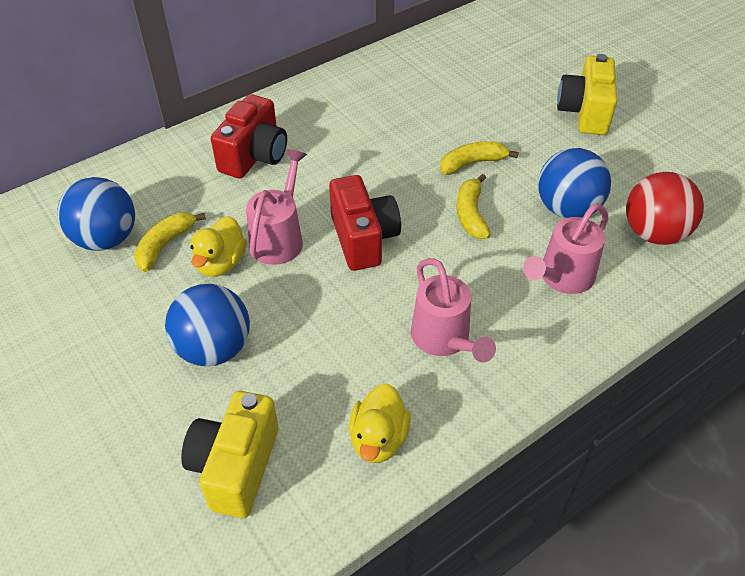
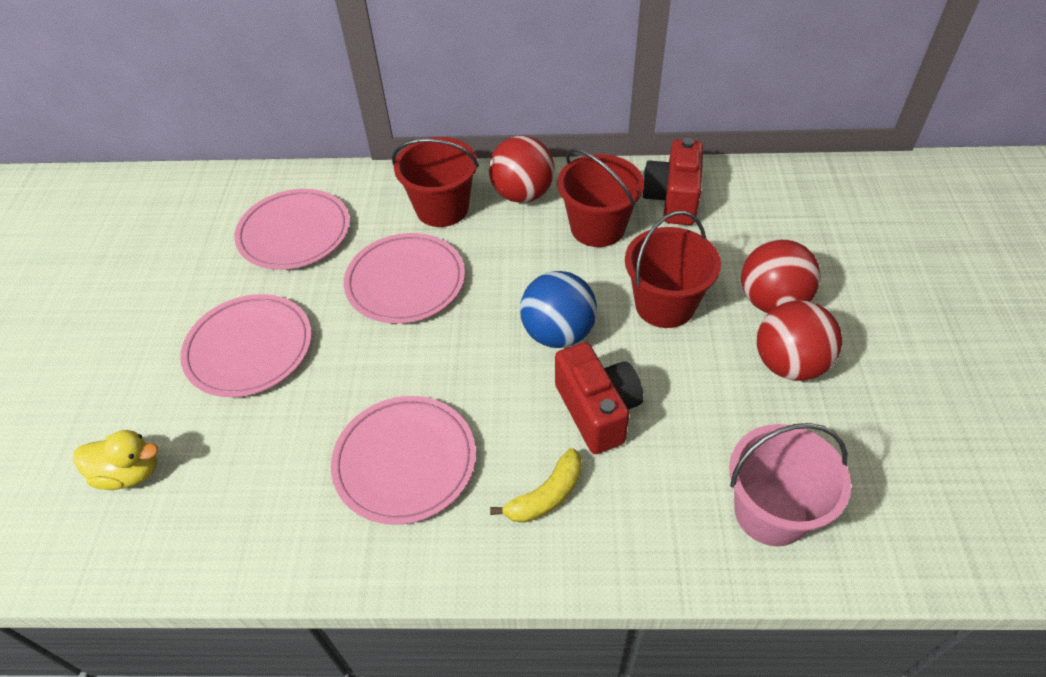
blue ball: [57,177,135,251] [165,284,250,367] [538,148,611,218] = 3 -> [520,271,597,348] = 1
pink bucket: none = 0 -> [729,423,851,546] = 1
pink plate: none = 0 -> [180,294,312,397] [234,189,350,270] [331,396,476,525] [344,233,465,324] = 4
pink watering can: [246,149,307,265] [411,258,496,362] [523,204,608,294] = 3 -> none = 0
red ball: [626,172,704,245] = 1 -> [489,136,555,203] [741,239,821,313] [757,300,842,381] = 3
red bucket: none = 0 -> [392,137,479,227] [557,148,644,247] [625,211,721,328] = 3
yellow banana: [134,212,206,272] [440,141,519,175] [457,174,491,239] = 3 -> [490,448,582,523] = 1
yellow camera: [181,391,278,518] [557,54,617,135] = 2 -> none = 0
yellow duck: [190,216,247,277] [349,383,411,463] = 2 -> [73,430,158,490] = 1

